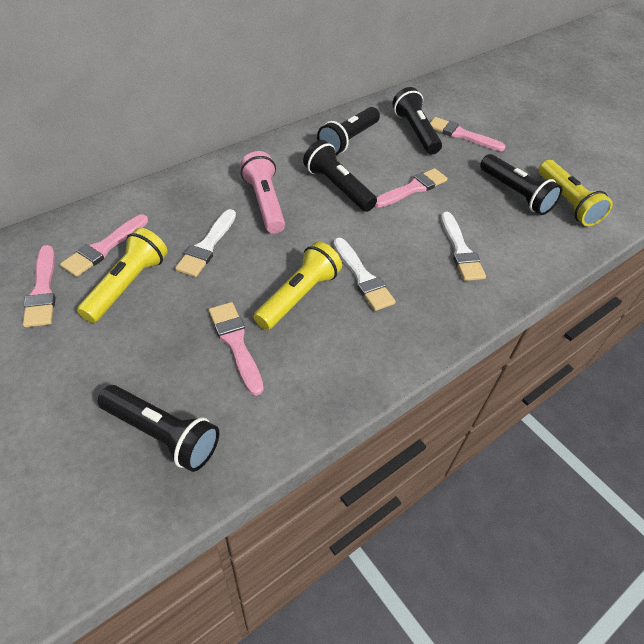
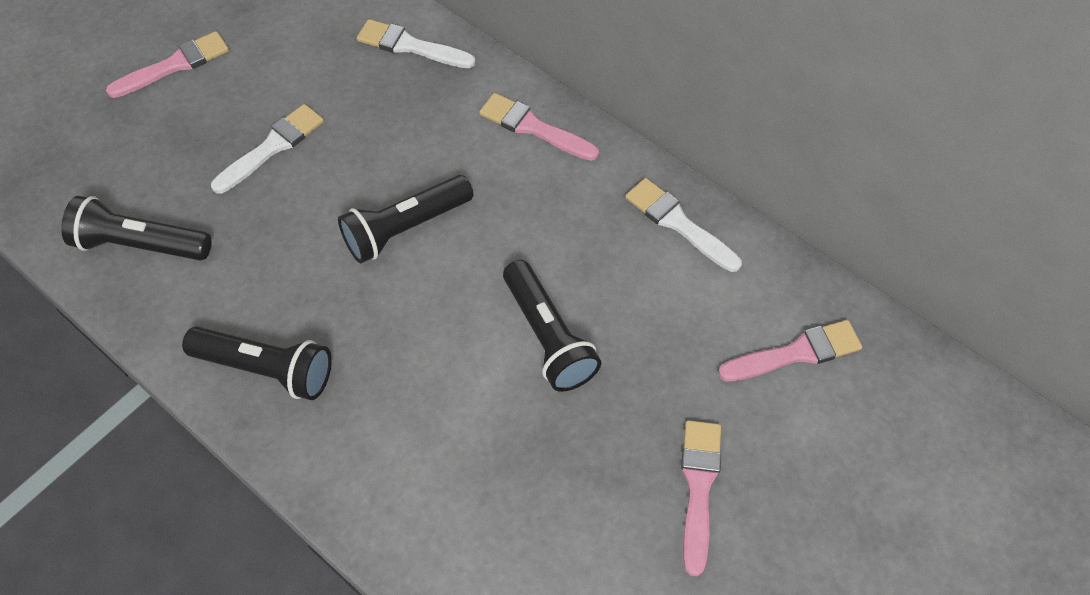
black flashlight: [98,385,219,472] [303,140,377,212] [317,107,380,155] [392,87,442,155] [480,154,562,215] = 5 -> [61,196,211,260] [182,326,332,400] [338,175,473,263] [503,260,601,392] = 4
pink brush: [23,245,56,327] [60,214,148,277] [209,302,264,396] [375,168,448,208] [430,117,506,151] = 5 -> [106,31,229,98] [479,93,599,161] [681,420,721,576] [718,320,862,382] = 4
pink flashlight: [240,151,285,234] = 1 -> none = 0
yellow flashlight: [77,228,168,323] [254,242,342,330] [539,160,613,226] = 3 -> none = 0

